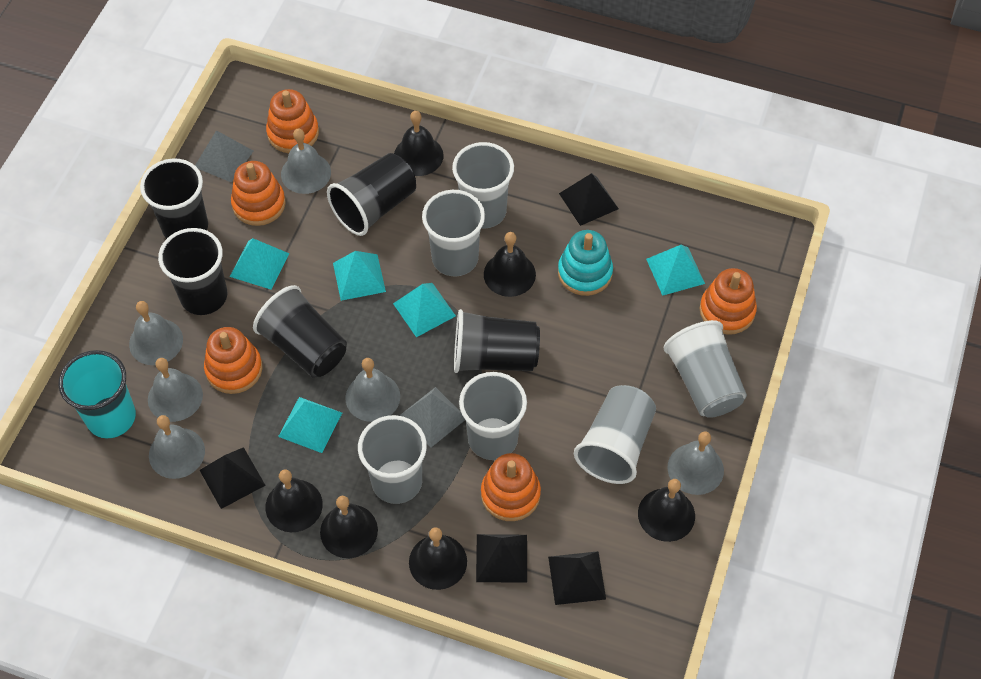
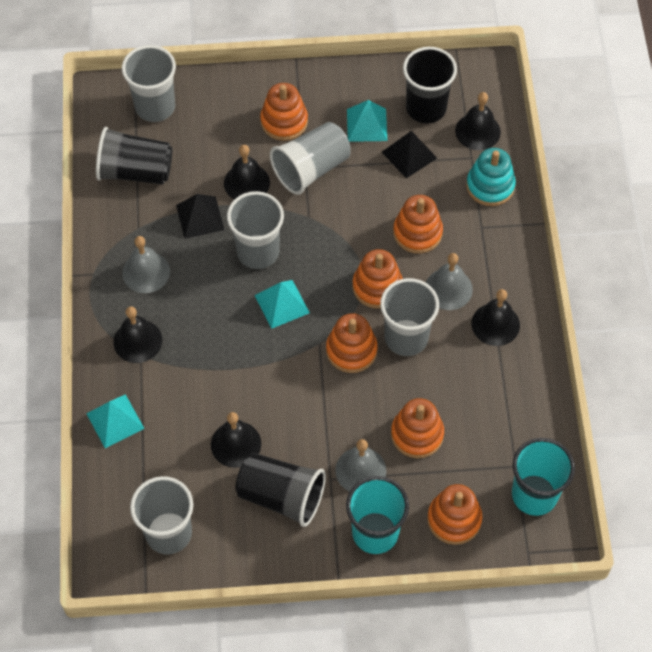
black bell: [266,469,323,532] [320,496,378,558] [394,111,443,176] [409,527,467,590] [484,232,536,297] [638,479,695,542] = 6 -> [114,306,162,363] [211,412,261,468] [224,145,270,199] [455,92,501,150] [471,289,520,346] = 5
black cup: [140,159,208,239] [158,228,227,315] [253,285,347,378] [327,153,416,236] [454,309,540,373] = 5 -> [96,127,172,184] [236,453,326,527] [403,47,457,124] = 3
black pyramid: [200,447,266,509] [476,534,527,583] [548,551,606,605] [559,173,619,226] = 4 -> [176,194,224,239] [382,131,437,179] = 2
grey bell: [129,301,183,365] [148,358,203,422] [149,415,205,479] [281,128,331,194] [345,358,400,422] [667,432,724,495] = 6 -> [122,236,170,293] [335,439,386,492] [426,253,473,310] = 3
grey cup: [358,415,427,504] [422,190,485,276] [452,142,514,229] [459,372,527,460] [574,385,656,484] [663,320,747,418] = 6 -> [122,45,176,122] [130,476,193,554] [227,191,284,269] [270,122,351,195] [380,278,439,356] = 5
grey pyramid: [195,130,253,183] [399,387,465,447] = 2 -> none = 0
orange stacking toy: [204,327,262,394] [231,161,286,226] [266,89,319,153] [481,453,541,521] [700,268,757,335] = 5 -> [260,83,308,141] [326,313,378,373] [353,249,403,309] [391,398,444,458] [393,195,443,254] [427,484,483,545] = 6
turquoise cup: [58,350,136,439] = 1 -> [346,476,409,554] [512,438,575,516] = 2
turquoise pyramid: [230,238,290,289] [278,397,342,453] [333,251,386,301] [393,283,456,337] [646,245,705,296] = 5 -> [86,394,145,448] [254,280,310,329] [347,100,387,142] = 3

